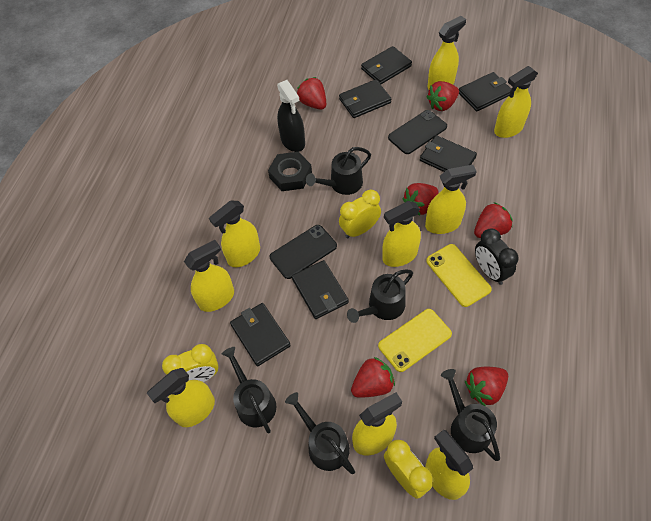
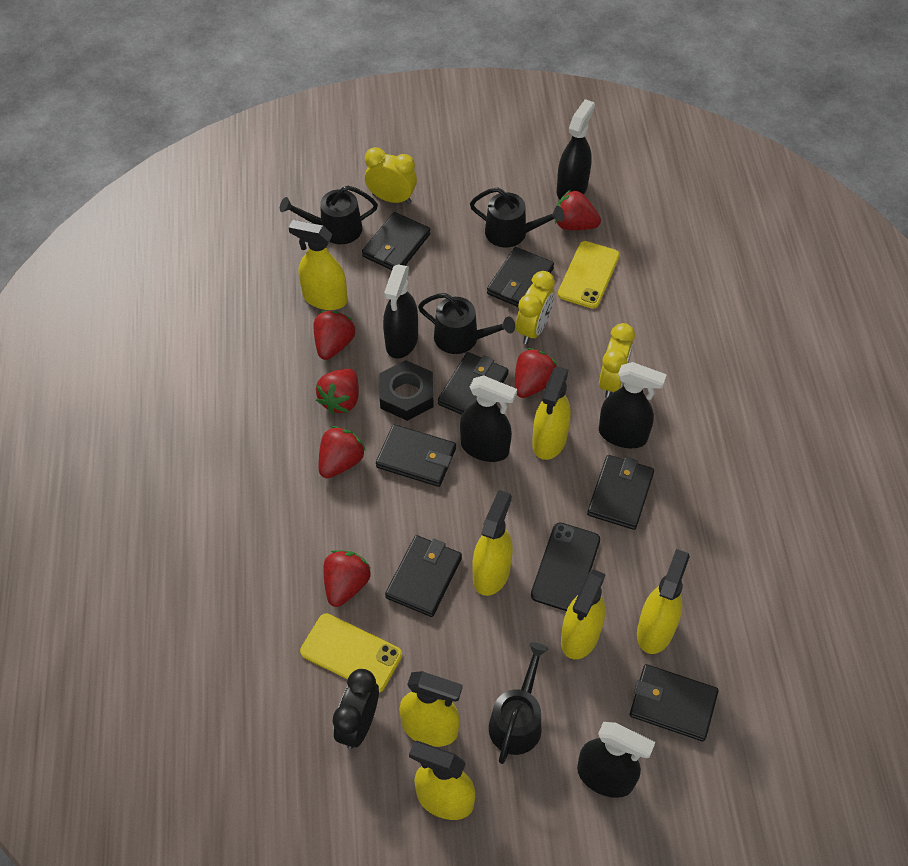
black phone: [270,225,337,279] [388,110,447,154] = 2 -> [531,523,600,611] = 1
black spray bottle: [277,80,305,152] = 1 -> [383,264,418,359] [460,375,517,462] [557,99,595,199] [577,722,655,798] [599,362,667,448] = 5
black wallet: [230,303,291,366] [292,260,349,319] [339,79,391,118] [361,46,412,84] [420,135,477,172] [459,72,511,112] = 6 -> [362,212,431,270] [376,424,456,487] [385,535,462,617] [438,352,509,415] [487,247,554,307] [587,455,654,530] [630,664,719,741] = 7
black watering can: [222,347,277,433] [285,392,355,474] [306,147,371,195] [347,269,413,323] [441,369,500,461] = 5 -> [280,186,378,244] [418,293,515,354] [470,187,564,247] [489,642,549,764] = 4
yellow spray bottle: [147,368,215,427] [184,240,234,312] [209,201,260,267] [352,392,402,456] [382,201,421,267] [425,165,477,234] [425,430,473,500] [428,16,466,90] [494,66,538,138] = 9 -> [288,220,348,310] [399,671,463,747] [409,741,476,820] [472,490,513,596] [532,366,571,460] [561,569,606,659] [637,549,690,654] = 7

